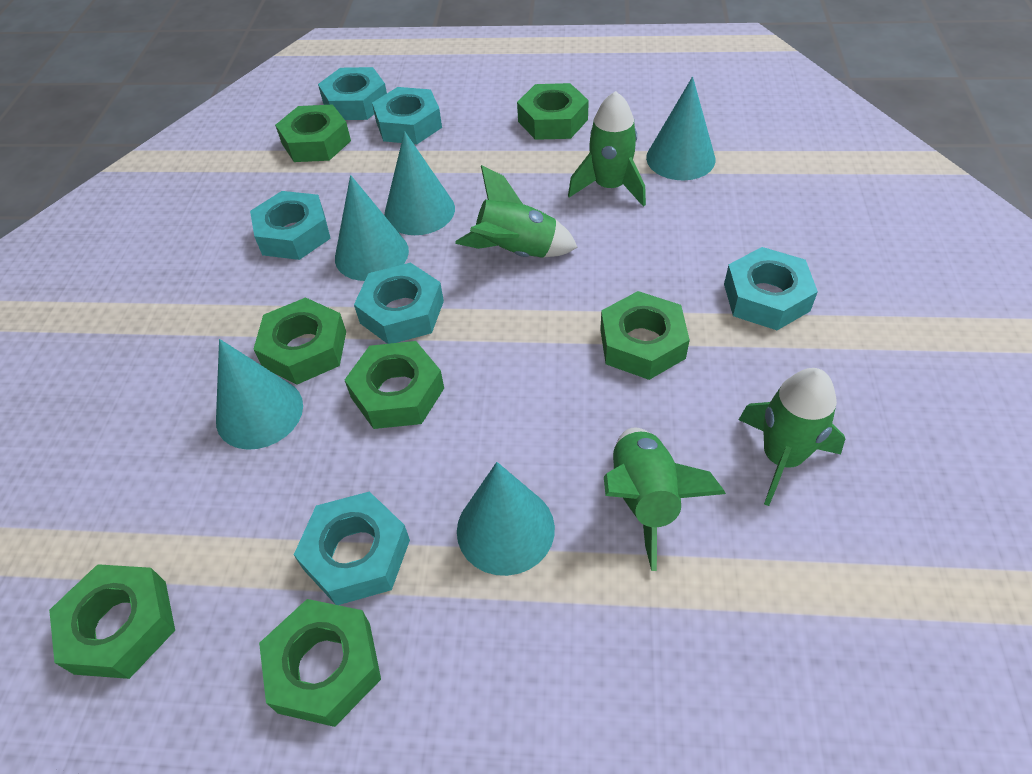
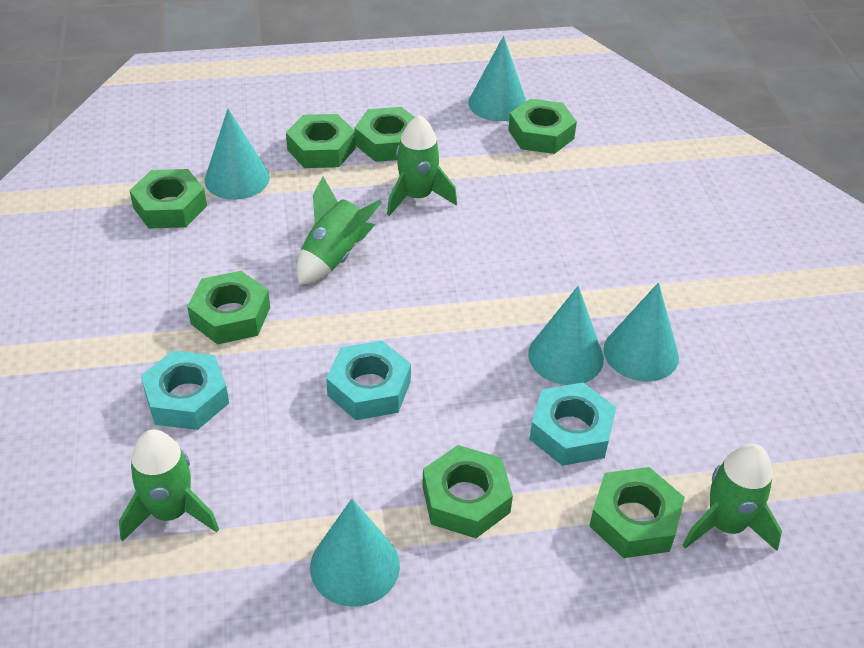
turquoise nut: [250,191,331,260] [294,491,410,605] [318,67,387,120] [354,263,444,344] [372,87,442,144] [724,247,818,330] = 6 -> [141,350,229,430] [326,341,411,420] [529,382,616,466] = 3

